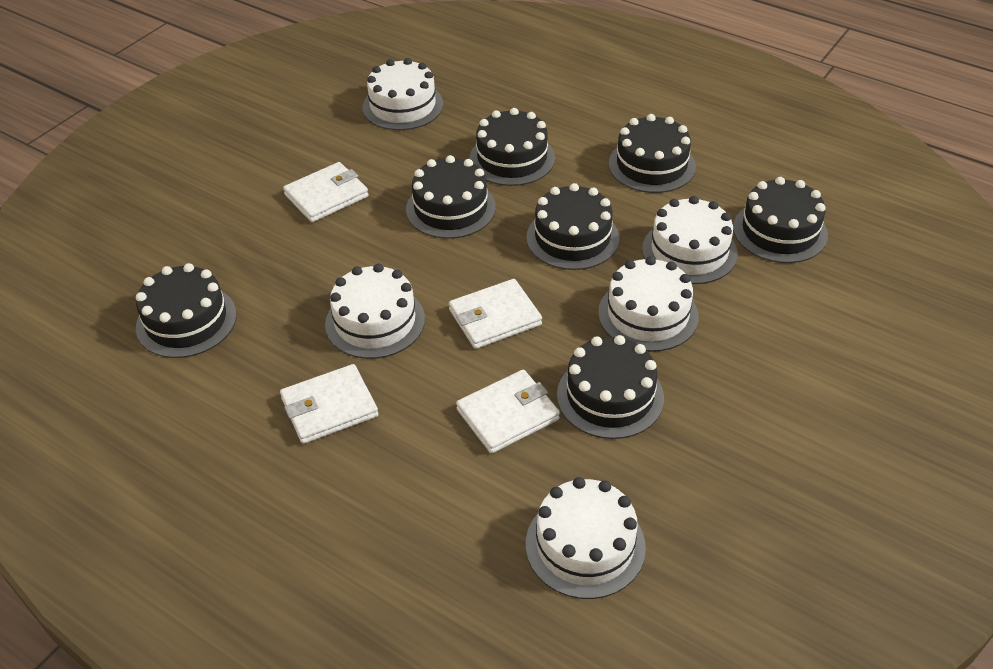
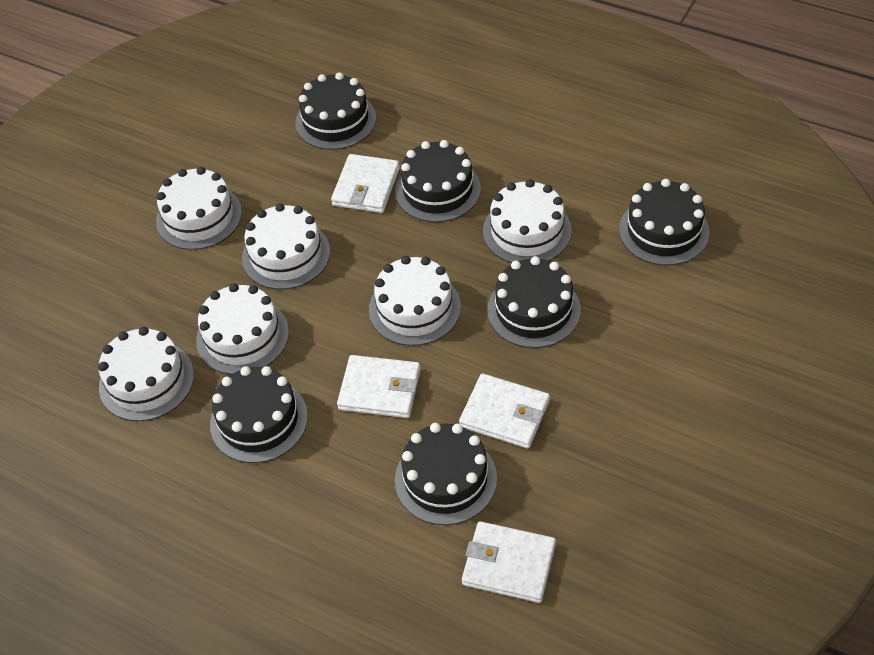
black cake: [136,263,237,358] [406,155,496,239] [469,108,555,186] [526,183,619,270] [557,335,664,439] [609,114,696,193] [733,177,828,263] = 7 -> [210,366,308,463] [295,72,376,150] [395,140,481,222] [395,423,497,525] [487,256,581,348] [619,179,709,266] = 6
white cake: [325,264,425,359] [362,58,443,130] [526,477,646,599] [598,256,699,352] [642,196,738,284] = 5 -> [98,327,194,421] [156,167,242,250] [196,283,289,375] [242,203,330,289] [369,256,461,346] [483,179,572,263] = 6

